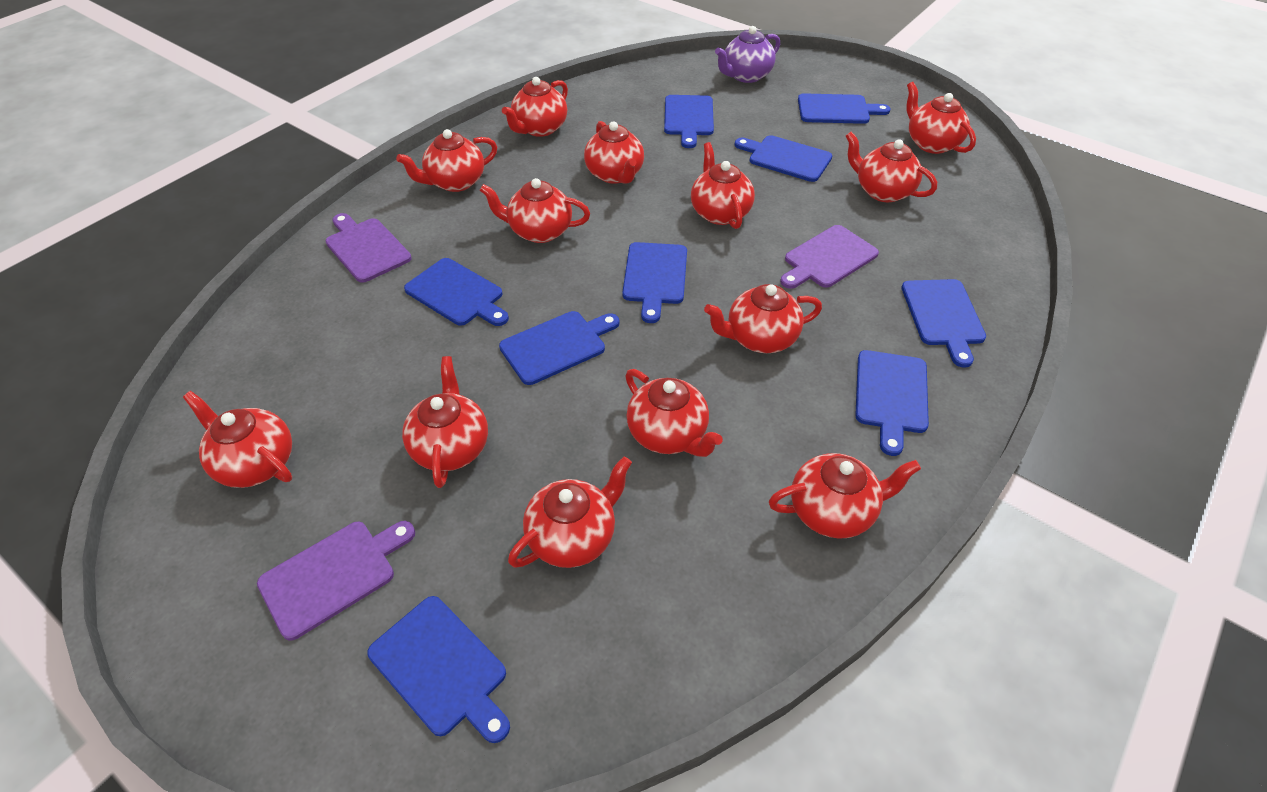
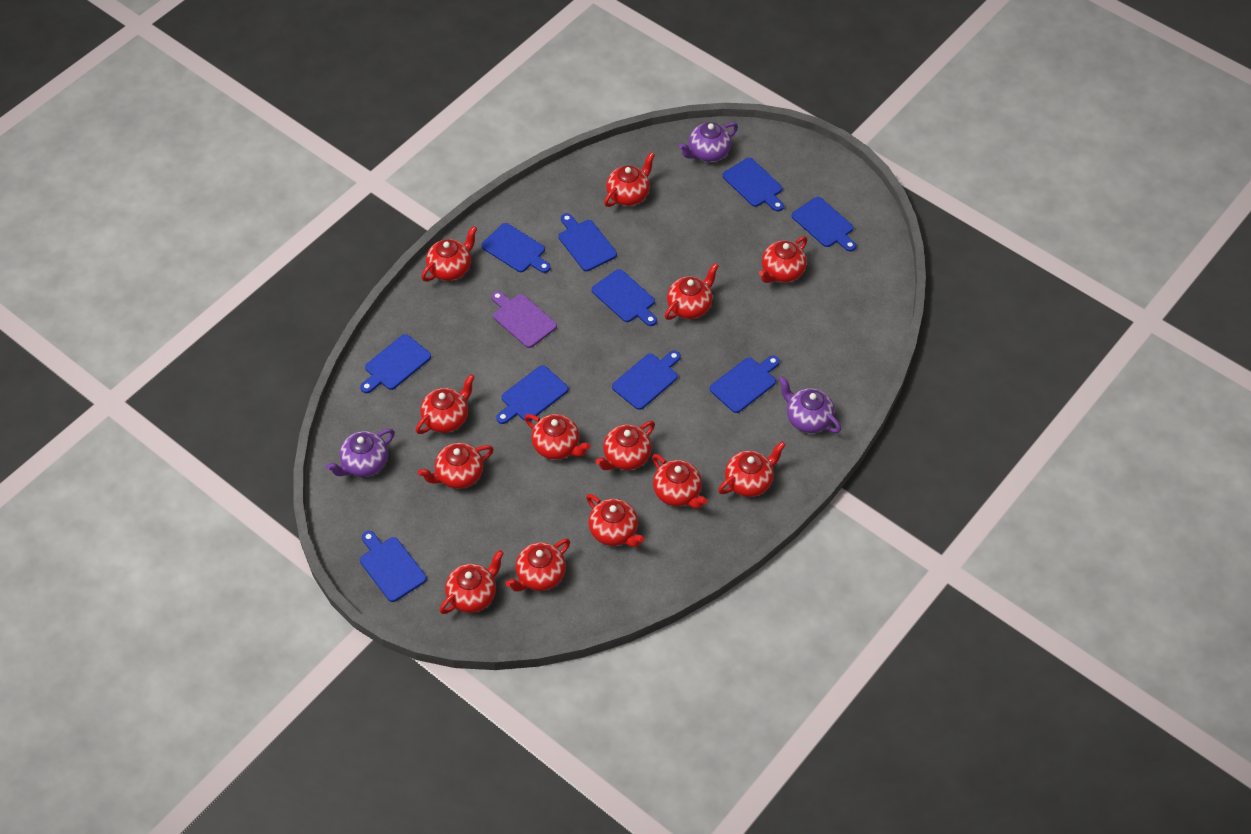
blue cutting board: [367,596,510,743] [404,258,509,326] [499,311,619,385] [622,242,687,323] [664,95,714,148] [735,135,832,182] [798,93,890,124] [855,350,929,456] [901,279,986,368] = 9 -> [360,334,431,393] [360,531,427,602] [482,223,551,273] [496,365,568,424] [559,213,617,271] [592,269,657,326] [612,350,681,410] [710,356,780,413] [722,158,784,212] [792,197,856,251] = 10
purple cutting board: [257,521,415,641] [325,213,412,283] [780,225,879,289] = 3 -> [491,291,557,348] = 1
purple teapot: [715,26,780,83] = 1 -> [326,429,395,477] [679,122,738,162] [779,376,841,433] = 3

